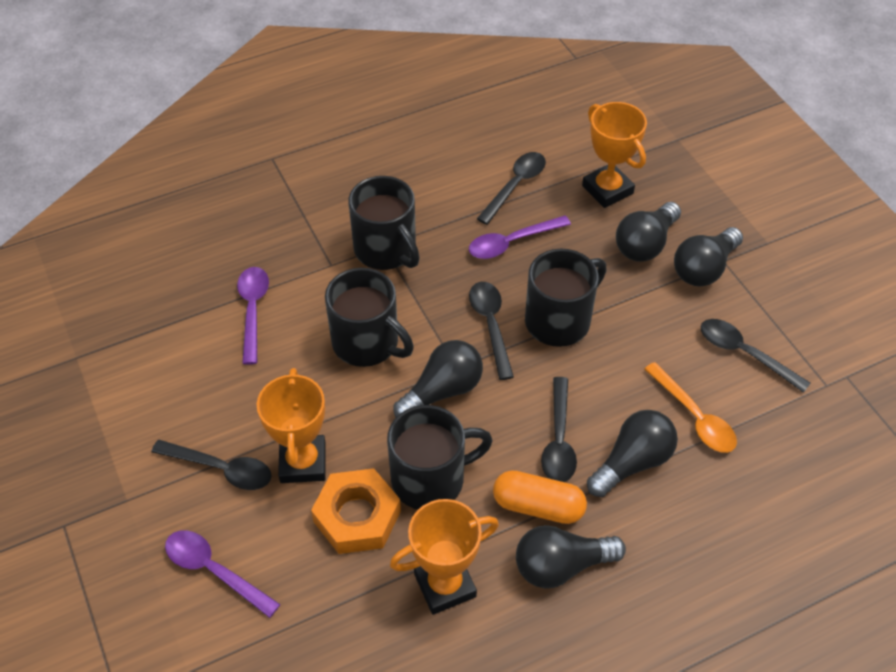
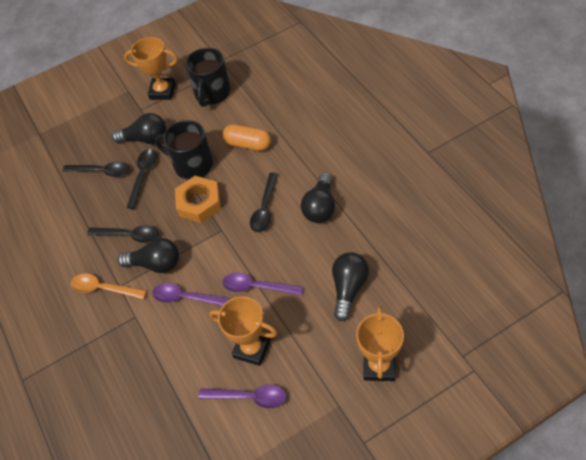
black light bulb: [394,340,483,417] [516,525,626,589] [587,410,678,497] [616,202,681,262] [674,227,743,286] = 5 -> [112,113,166,144] [118,238,179,273] [301,173,335,223] [332,252,369,321] = 4
black mug: [325,268,414,367] [348,176,420,270] [387,405,493,509] [525,248,607,347] = 4 -> [155,120,213,180] [185,48,231,107] = 2
black spoon: [151,440,272,490] [469,282,514,380] [477,152,546,225] [541,377,577,482] [701,319,811,393] = 5 -> [63,161,129,177] [87,225,159,243] [126,149,157,209] [250,172,278,232] = 4

